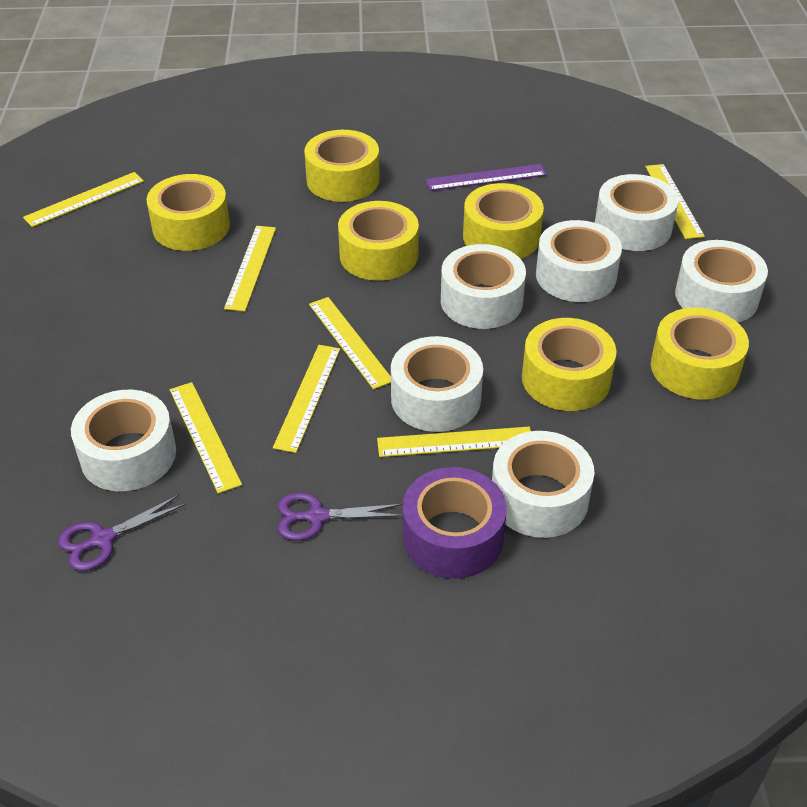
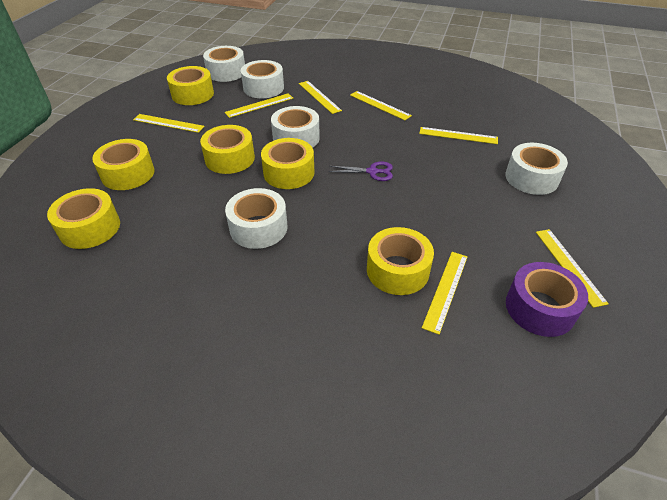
purple ruler: [425,164,547,191] = 1 -> none = 0
purple scissors: [58,495,186,571] [278,492,403,541] = 2 -> [328,162,393,181] = 1
white tape: [71,390,176,491] [391,336,483,432] [441,244,526,329] [492,431,595,538] [536,220,622,302] [595,174,678,251] [675,240,768,322] = 7 -> [203,46,245,82] [225,188,287,249] [241,60,284,98] [271,106,320,148] [505,143,568,195] = 5

